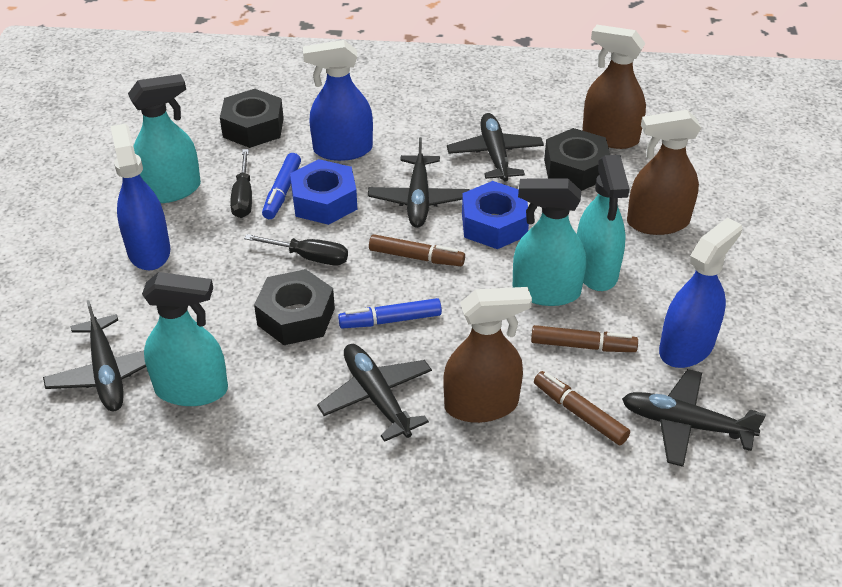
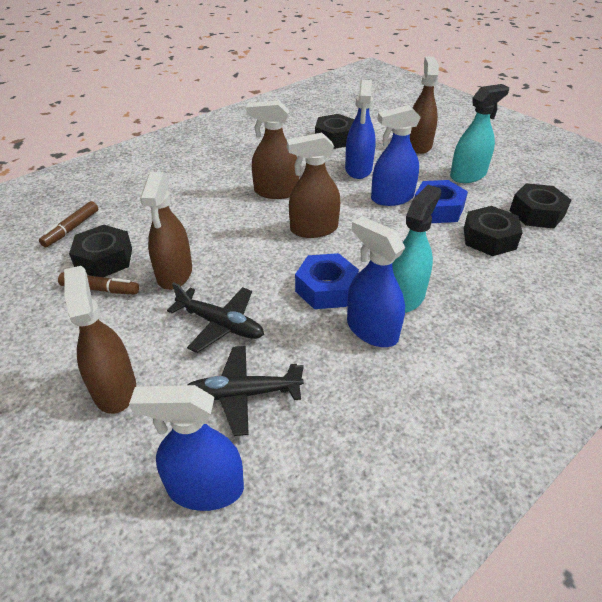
black nut: [220,89,284,148] [254,269,335,345] [544,128,610,191] = 3 -> [69,225,132,277] [315,114,355,149] [464,206,523,256] [509,183,571,229] = 4
black plane: [43,300,146,411] [317,344,432,442] [368,137,469,228] [447,113,544,182] [622,369,766,467] = 5 -> [167,282,264,353] [187,346,304,436] = 2
black screwdriver: [230,149,252,218] [244,234,348,265] = 2 -> none = 0
blue marker: [262,153,301,219] [338,298,442,328] = 2 -> none = 0
blue spray bottle: [110,124,171,270] [303,40,373,161] [659,217,742,368] = 3 -> [129,385,244,511] [345,80,376,179] [347,216,405,347] [371,105,421,206] = 4
brown marker: [369,234,465,266] [531,325,638,352] [534,371,630,445] = 3 -> [39,201,98,247] [58,272,139,295] = 2
brown spray bottle: [444,287,532,423] [582,25,646,149] [627,110,701,235] = 3 -> [64,266,136,414] [140,172,192,290] [246,100,299,199] [287,133,340,238] [410,56,439,154] = 5
turquoise spray bottle: [128,74,201,203] [142,272,228,406] [513,179,587,306] [577,155,630,291] = 4 -> [392,185,441,313] [450,84,509,183] = 2

